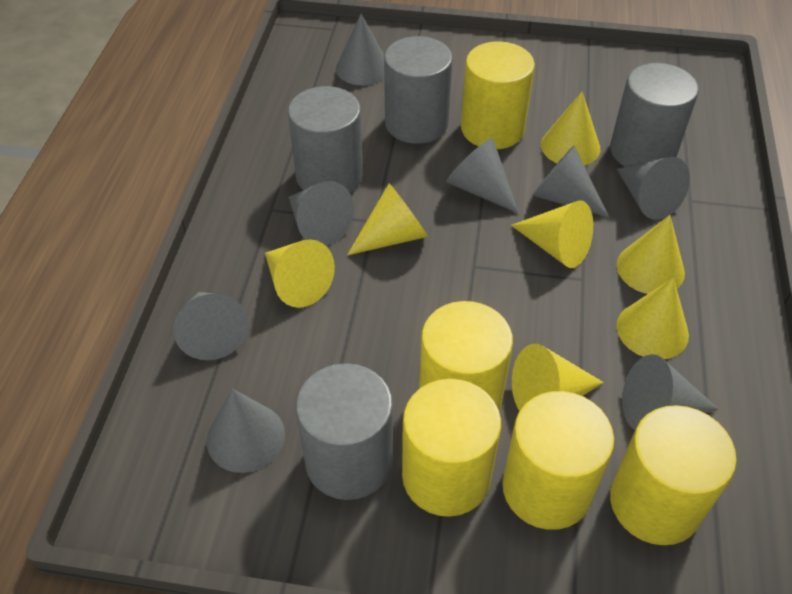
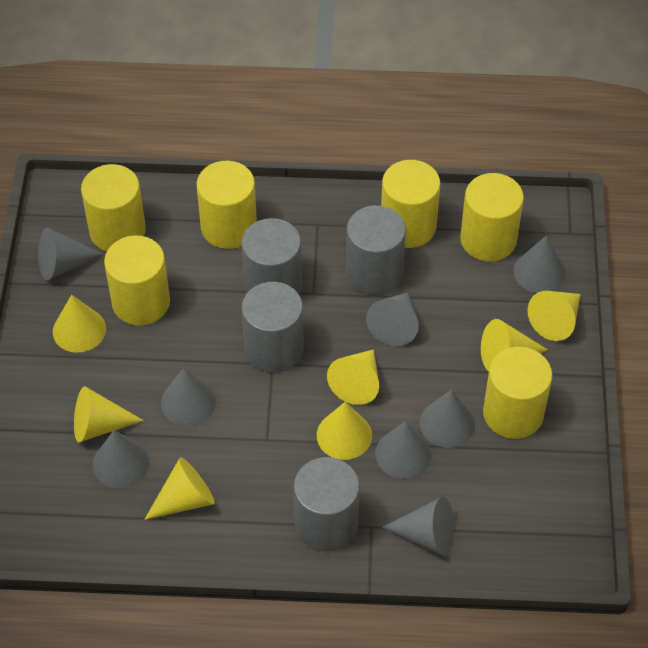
yellow cylinder: [402,379,501,517] [419,301,513,411] [461,41,535,149] [502,391,614,530] [610,405,737,545] = 5 -> [81,164,146,251] [104,235,170,325] [197,161,257,249] [381,160,440,248] [460,173,524,262] [483,347,552,439] = 6

